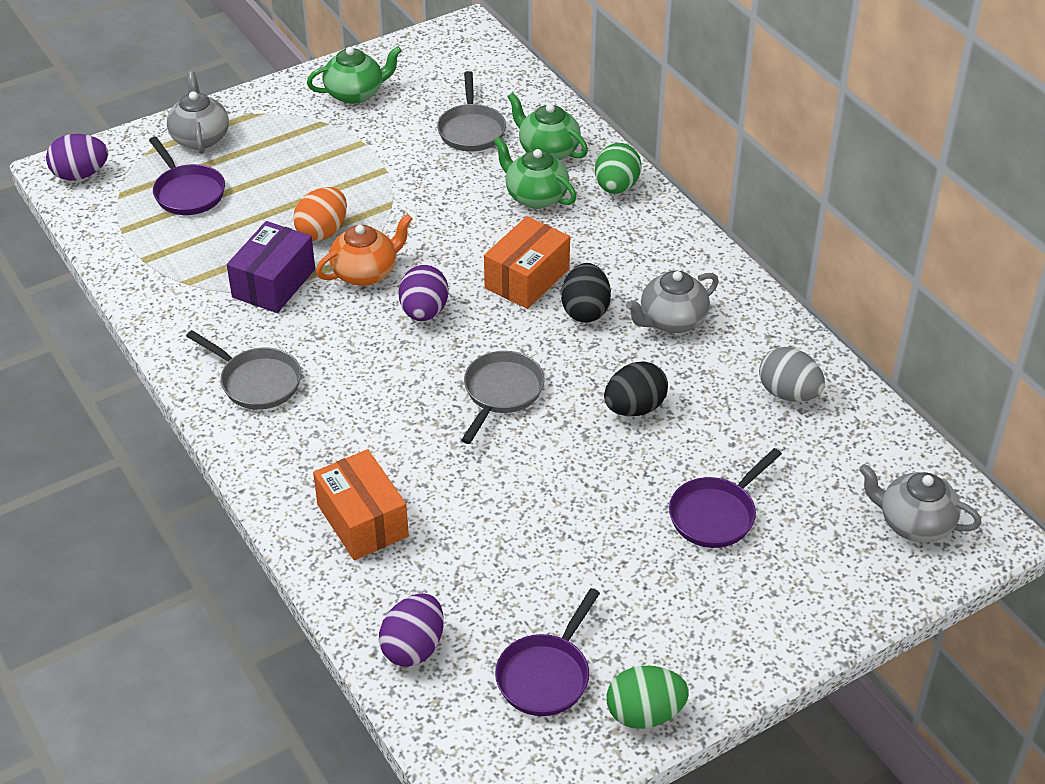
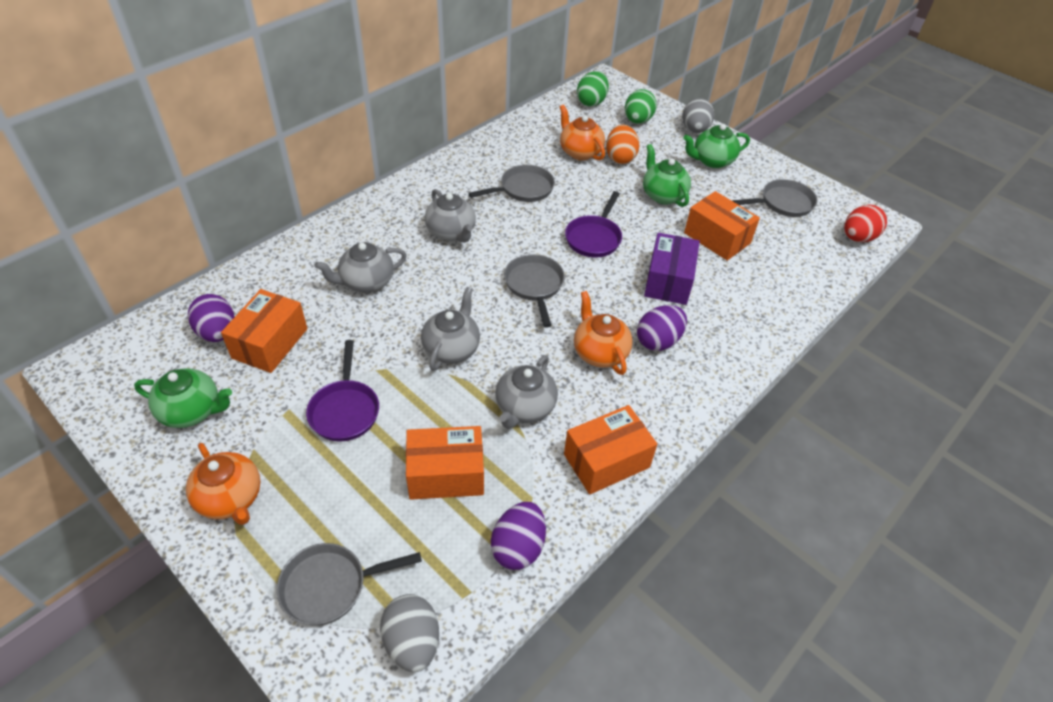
black egg: [561,263,611,323] [604,361,668,416] = 2 -> none = 0
grey egg: [759,347,825,402] = 1 -> [380,594,439,672] [682,98,714,133] = 2
grey pan: [186,330,301,410] [437,71,506,152] [461,351,545,444] = 3 -> [277,543,422,626] [468,165,555,202] [504,254,565,328] [733,179,817,217] = 4
grey teapot: [167,71,229,154] [626,271,719,333] [859,464,981,543] = 3 -> [315,242,407,293] [421,287,480,371] [425,189,476,243] [495,355,558,429] = 4
orange box: [313,449,409,560] [484,216,570,309] = 2 -> [221,289,307,373] [406,426,484,500] [564,405,657,494] [684,191,760,261] = 4
orange teapot: [316,214,413,286] = 1 -> [186,443,260,525] [560,105,605,160] [574,291,633,375] = 3
purple pan: [149,137,225,215] [495,588,600,716] [669,448,782,548] = 3 -> [306,340,379,441] [565,191,622,257] = 2
red egg: none = 0 -> [844,204,887,242] = 1

